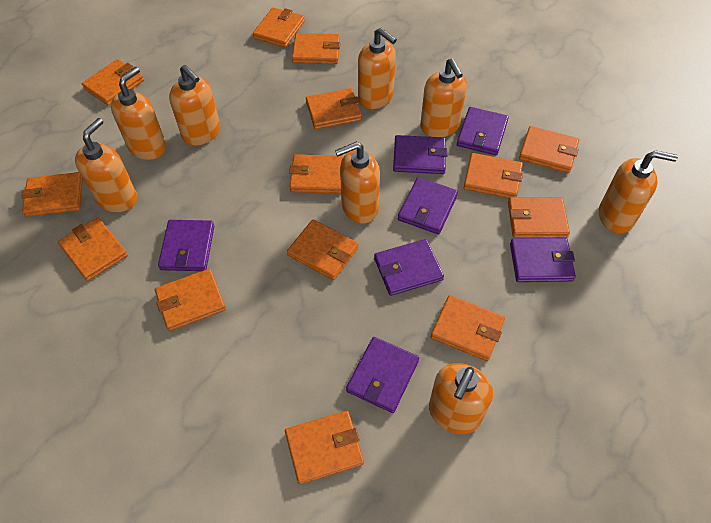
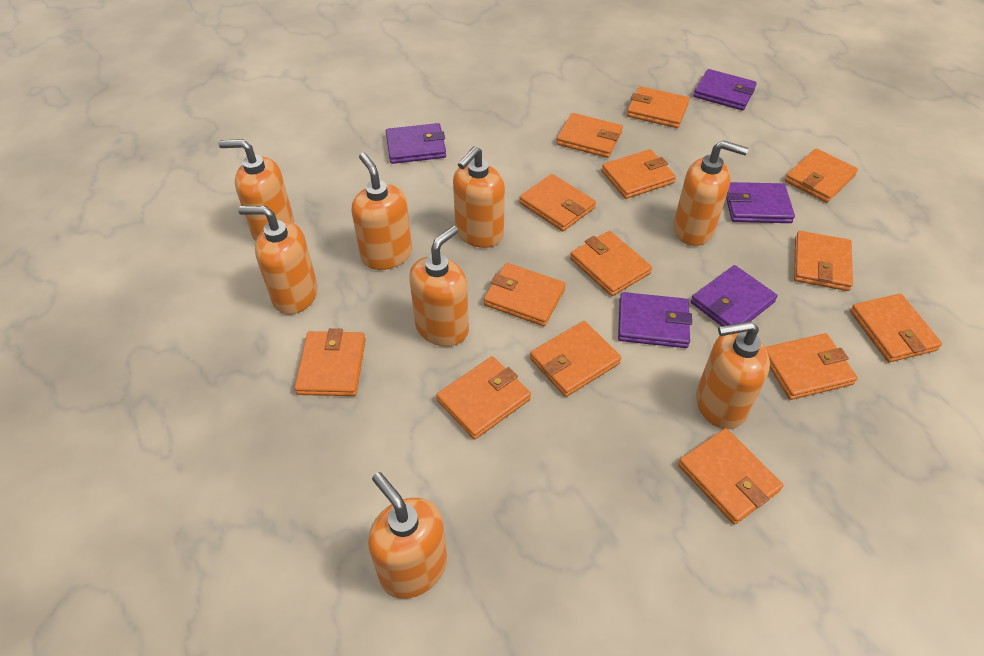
purple wallet: [158,220,214,271] [346,337,419,413] [374,239,444,296] [393,135,448,174] [398,177,458,234] [457,107,509,155] [510,238,576,282] = 7 -> [386,123,446,164] [618,292,692,348] [691,265,778,326] [694,69,757,111] [726,182,795,223] = 5

